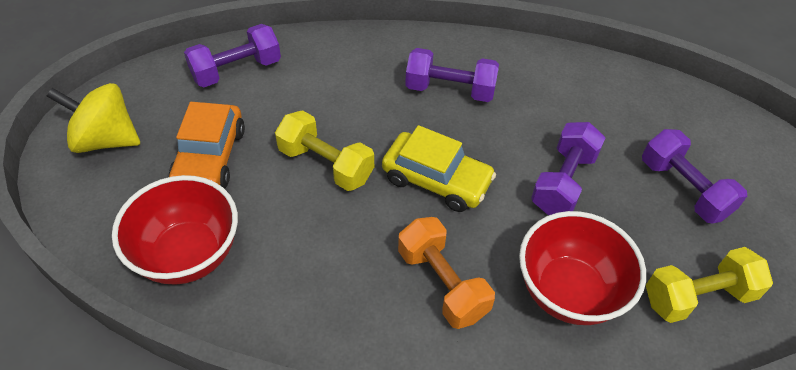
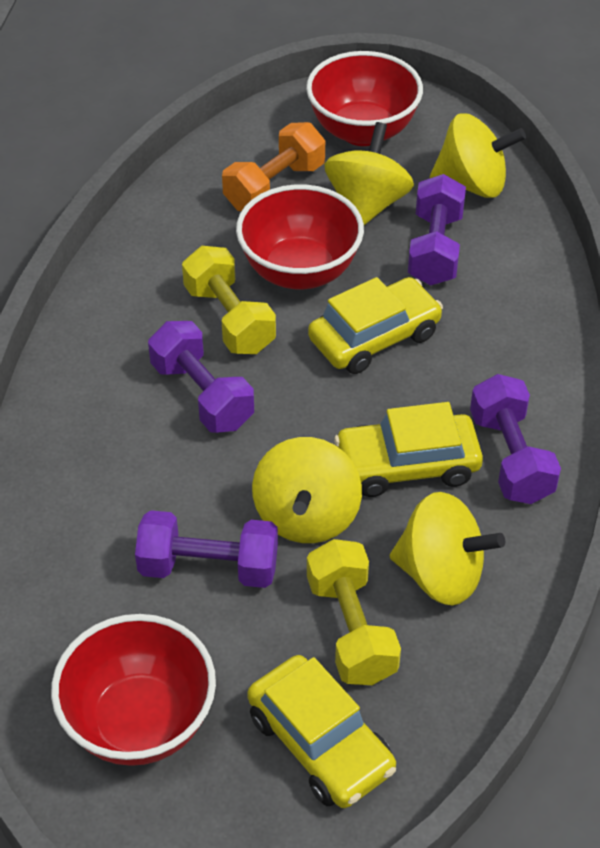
orange car: [169,102,245,188] = 1 -> none = 0
red bowl: [112,175,238,285] [519,211,646,325] = 2 -> [51,614,216,766] [236,184,364,289] [306,51,423,146] = 3
yellow car: [382,125,496,212] = 1 -> [247,655,396,808] [308,277,443,374] [334,402,483,497] = 3
yellow spinning top: [47,83,140,153] = 1 -> [252,437,362,543] [324,122,414,225] [390,492,505,606] [430,113,526,198] = 4

